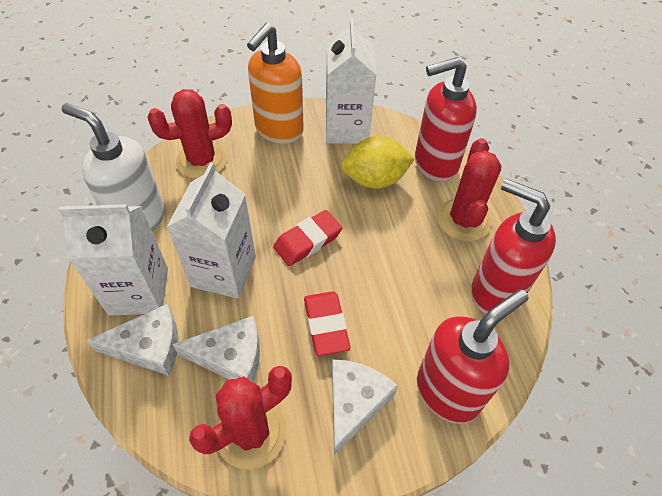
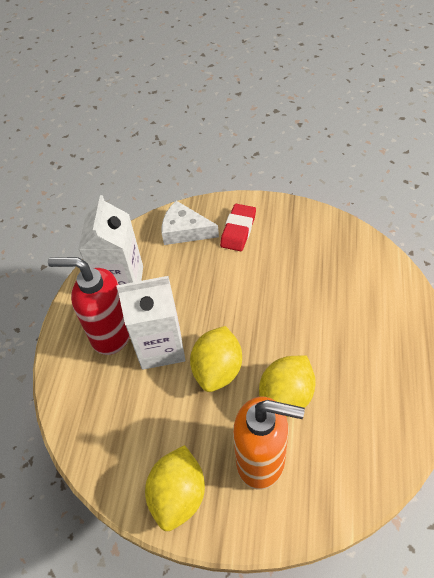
red cactus: [147,89,232,179] [189,366,292,469] [437,138,502,241] = 3 -> none = 0
red eraser: [273,210,342,266] [304,291,350,356] = 2 -> [220,204,256,251] = 1
red soap dispenser: [415,57,477,182] [417,289,529,424] [471,179,556,314] = 3 -> [48,257,130,355] = 1
white carton: [58,204,168,316] [167,162,256,299] [326,18,376,143] = 3 -> [78,195,143,285] [116,276,185,370] = 2
white cheese: [87,304,178,376] [173,316,260,382] [332,360,398,455] = 3 -> [162,201,219,245] = 1
white soap dispenser: [62,103,165,232] = 1 -> none = 0
yellow lemon: [341,136,415,189] = 1 -> [145,445,205,531] [190,326,242,392] [259,355,316,417] = 3

